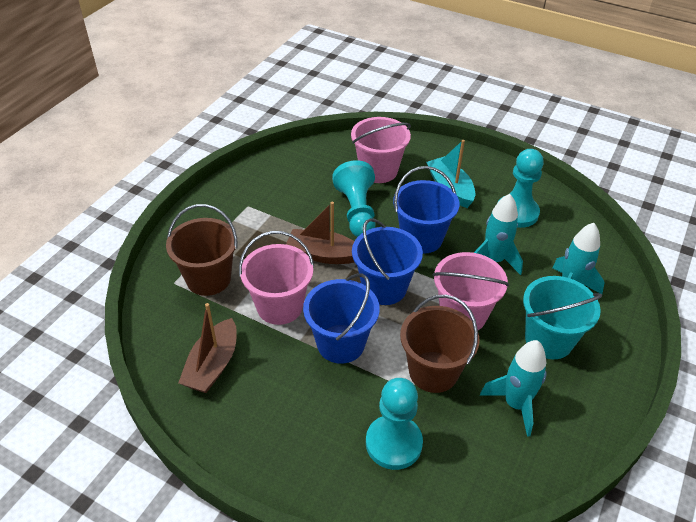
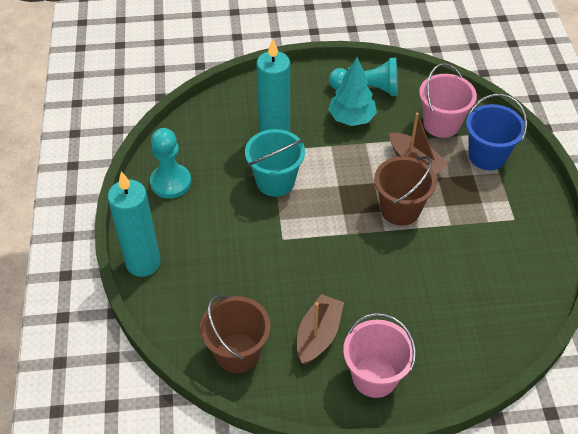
blue bucket: [303,273,380,364] [352,218,423,305] [393,166,460,254] = 3 -> [466,94,527,170] = 1
pink bucket: [239,231,314,325] [351,117,411,183] [433,252,509,330] = 3 -> [343,313,416,398] [419,63,477,138] = 2
turquoise boat: [426,140,476,208] = 1 -> none = 0
turquoise candle: none = 0 -> [108,171,161,277] [256,39,290,132] = 2
turquoise pawn: [332,160,376,237] [366,378,423,470] [498,149,544,228] = 3 -> [150,128,191,199] [329,58,398,96] = 2
turquoise rocket: [474,194,523,275] [480,340,547,437] [552,223,604,294] = 3 -> none = 0
turquoise tree: none = 0 -> [328,57,377,126] = 1

